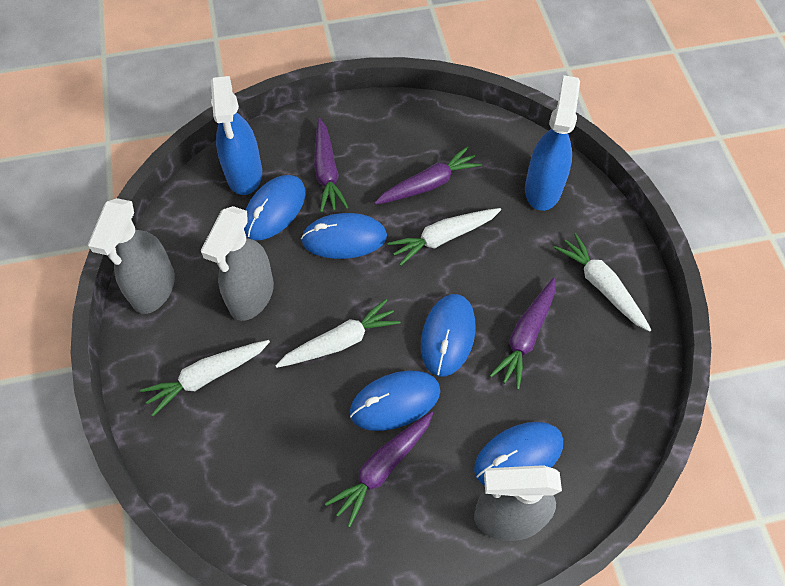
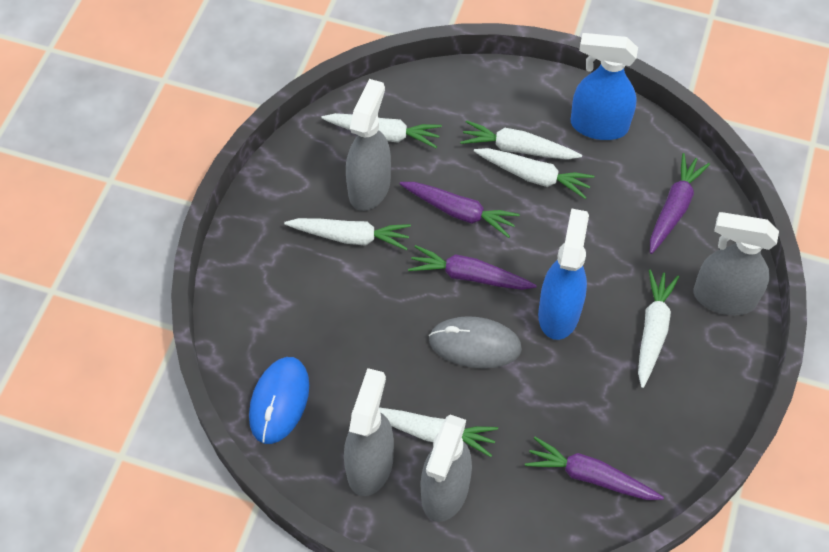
blue mouse: [244,175,306,240] [301,213,387,259] [350,371,440,431] [421,294,476,377] [474,422,563,485] = 5 -> [249,357,309,444] = 1
grey mouse: none = 0 -> [429,316,522,369] = 1
grey spray bottle: [88,198,175,314] [201,206,274,321] [474,465,562,541] = 3 -> [344,368,394,496] [346,79,391,211] [421,415,472,522] [693,212,779,315] = 4
white carrot: [140,340,270,416] [275,299,400,368] [388,208,501,266] [554,233,651,332] = 4 -> [284,218,411,250] [321,113,442,148] [379,407,498,457] [460,120,582,160] [474,148,594,199] [638,270,679,388] = 6

